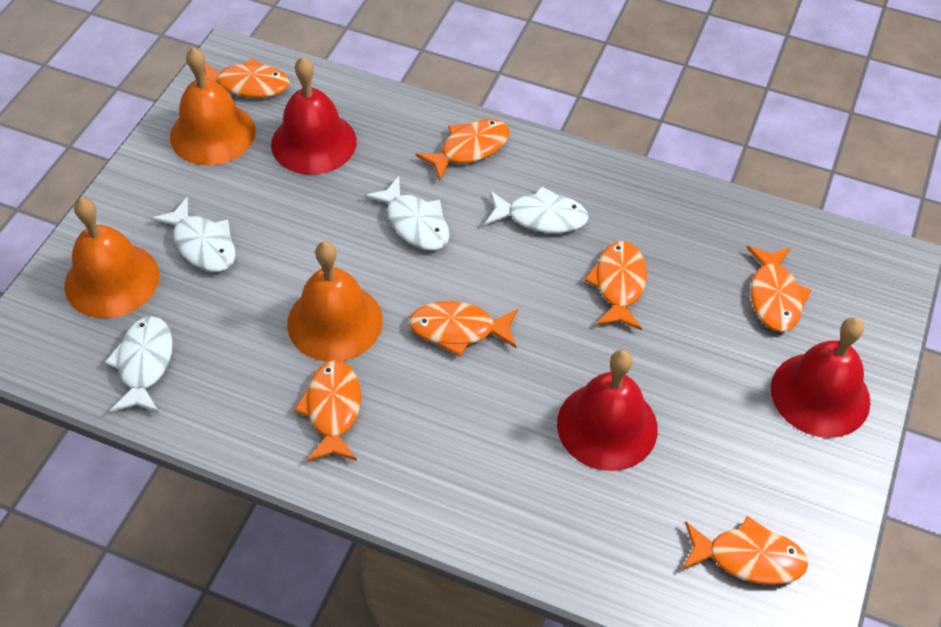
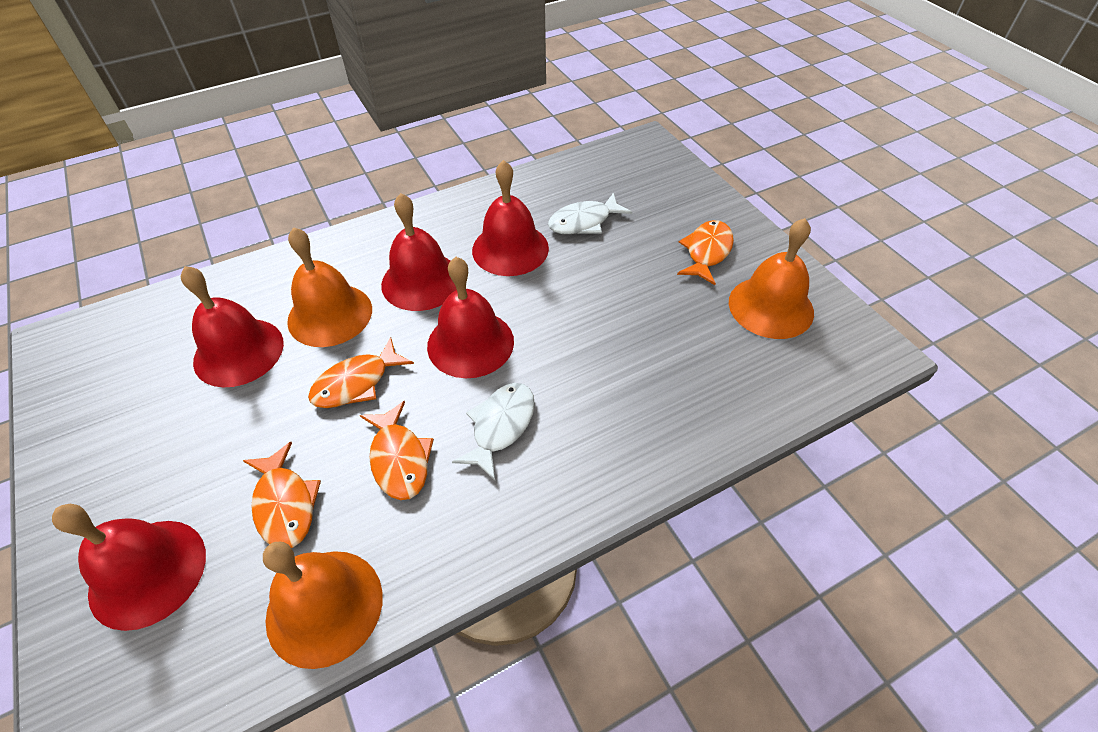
orange fish: [204,58,290,98] [294,360,361,462] [408,301,518,357] [416,119,510,181] [584,241,647,330] [682,516,808,585] [747,246,812,332] = 7 -> [243,442,321,548] [308,337,414,408] [360,401,434,500] [677,220,734,285] = 4
red bell: [271,57,357,175] [557,350,658,471] [771,317,871,438] = 3 -> [52,504,206,631] [180,266,284,387] [381,193,457,311] [427,257,514,378] [472,160,549,276] = 5
white fish: [105,316,173,413] [151,197,236,272] [364,176,450,250] [485,186,589,233] = 4 -> [452,383,535,480] [548,192,632,234] = 2

